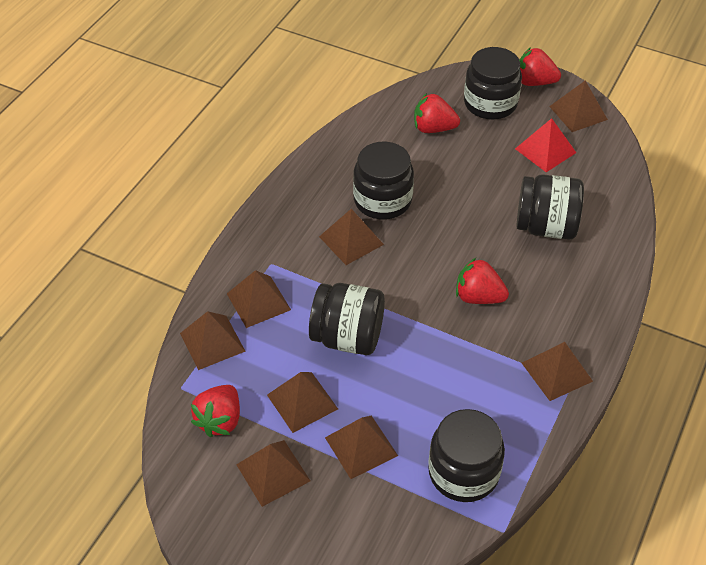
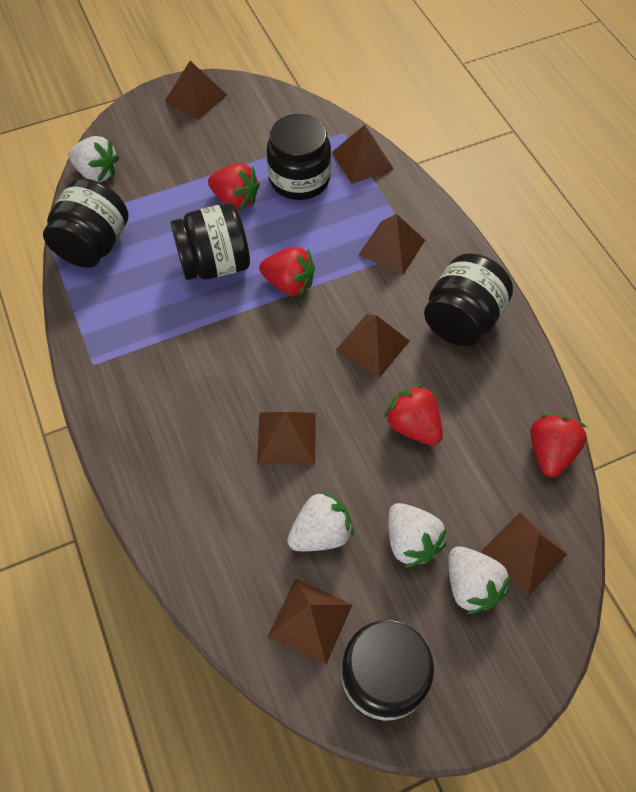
brown pyramid: [180,311,246,370] [227,270,291,328] [236,440,310,507] [267,372,338,433] [319,209,384,265] [325,415,398,479] [522,342,593,401] [549,81,608,132] = 8 -> [165,61,227,120] [257,412,316,465] [268,579,352,664] [331,125,394,184] [336,314,410,378] [359,214,425,275] [481,513,567,596] = 7
red pyramid: [515,118,576,172] = 1 -> none = 0
white strawberry: none = 0 -> [68,136,119,182] [287,491,354,551] [388,503,446,568] [448,546,510,614] = 4

